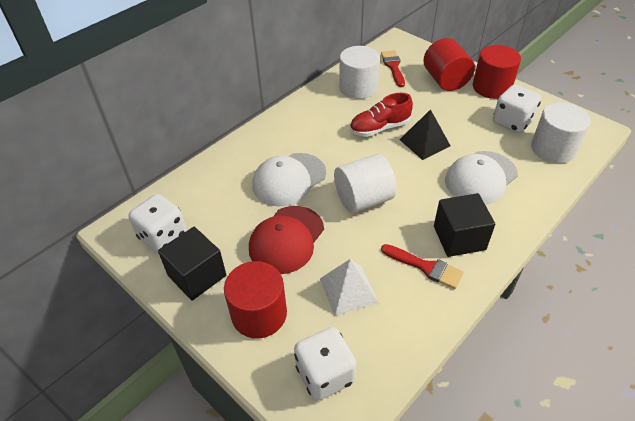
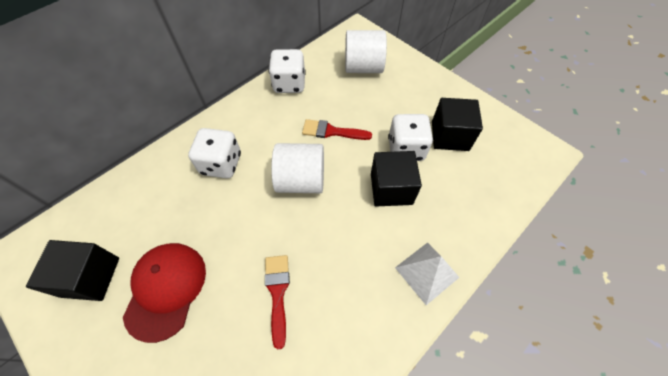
black cube: [158,227,226,301] [434,193,495,257] = 2 -> [26,240,119,301] [371,151,422,206] [432,98,483,151] = 3
black pyramid: [399,109,451,160] = 1 -> none = 0
red cylinder: [224,261,287,338] [423,38,475,91] [473,45,521,99] = 3 -> none = 0
red shoe: [350,93,413,137] = 1 -> none = 0
white cap: [252,153,326,206] [445,151,518,205] = 2 -> none = 0
white cylinder: [334,154,396,213] [339,46,380,99] [531,103,591,163] = 3 -> [271,143,324,193] [345,30,387,73] = 2

